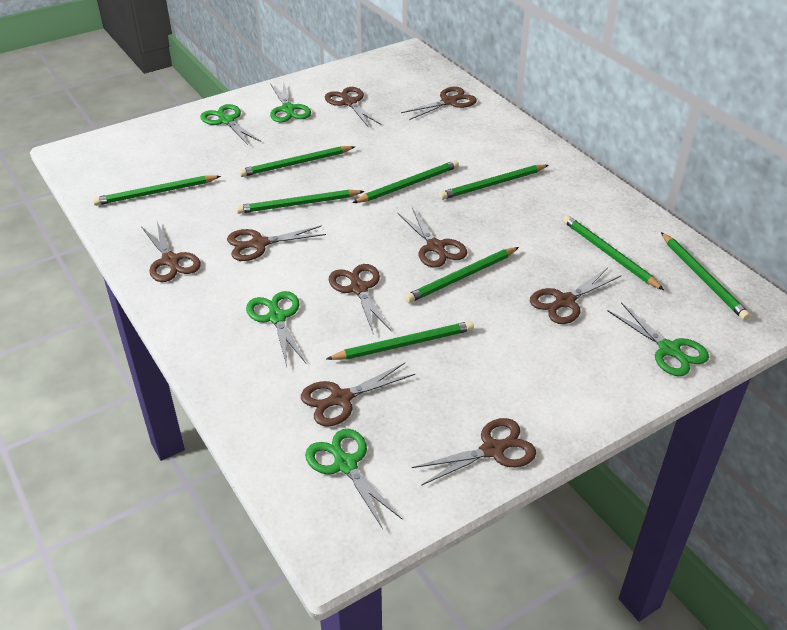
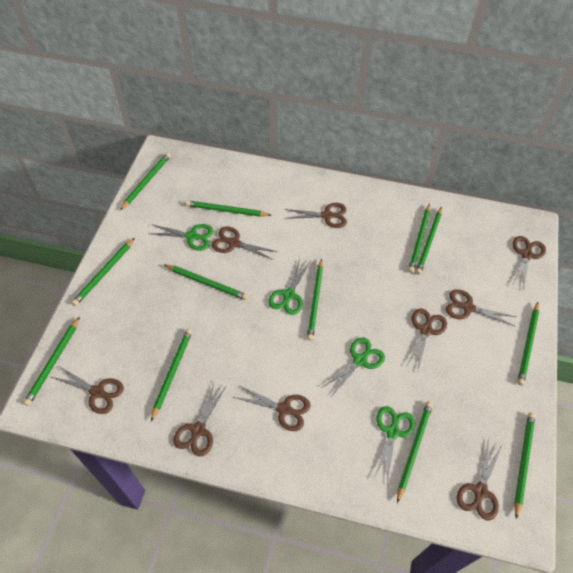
green pencil: [93,175,221,206] [236,190,365,214] [239,146,355,177] [327,321,474,360] [352,160,459,203] [405,247,519,303] [439,165,548,200] [563,215,664,290] [661,232,751,320] = 9 -> [23,316,80,406] [72,238,135,306] [120,152,171,210] [151,328,193,421] [164,264,248,300] [185,200,271,217] [307,258,323,341] [397,401,433,503] [408,204,430,273] [415,207,442,275] [514,412,535,519] [517,302,539,386] = 12
green scissors: [200,104,261,145] [246,291,306,366] [270,81,311,123] [305,429,402,529] [608,302,709,376] = 5 -> [148,224,214,251] [268,258,310,315] [323,338,385,395] [374,406,416,483] = 4

